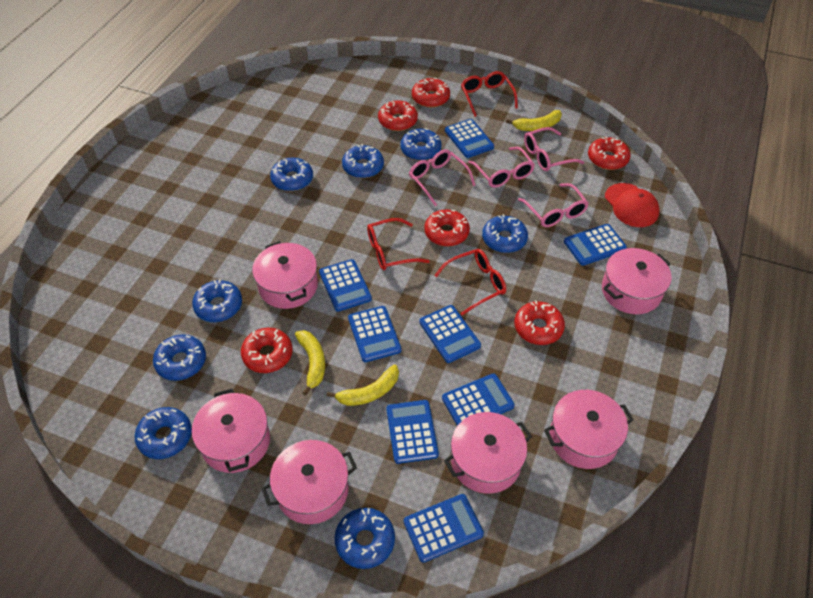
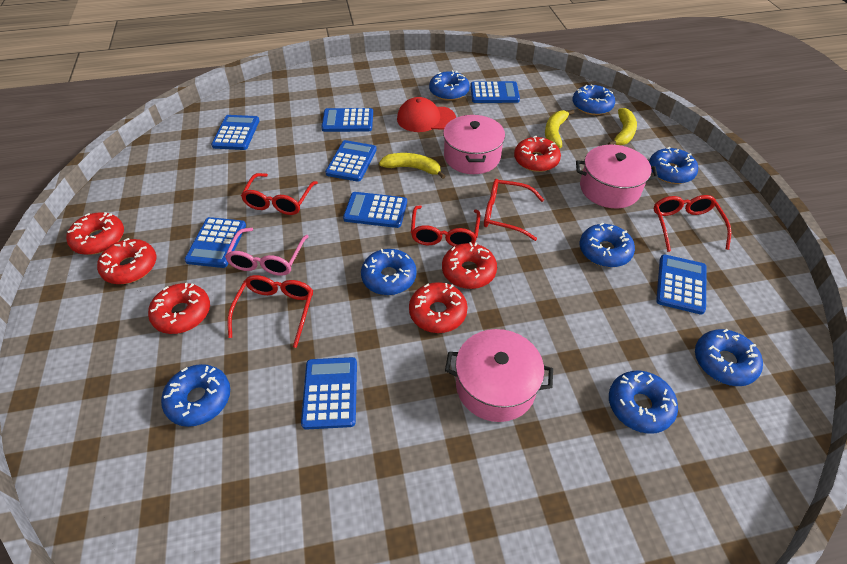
pink glasses: [409,149,476,206] [468,147,535,188] [518,183,589,227] [524,127,585,171] = 4 -> [225,228,309,276] = 1
pink pot: [192,389,270,473] [252,241,318,309] [261,440,357,524] [444,412,532,494] [544,390,633,469] [602,248,672,314] = 6 -> [443,115,505,174] [445,329,553,422] [576,145,658,208] = 3
red glasses: [367,218,430,270] [434,249,506,315] [461,71,518,117] = 3 -> [228,275,313,348] [241,173,318,215] [411,205,480,246] [484,179,544,241] [654,195,731,252] = 5

